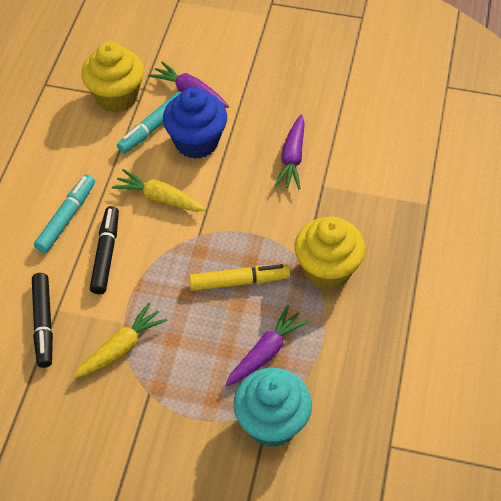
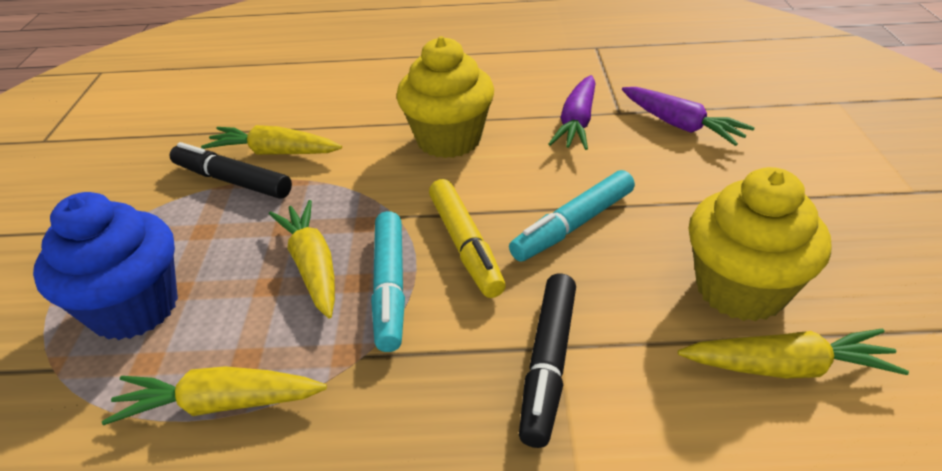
purple carrot: [148,61,229,108] [225,305,309,386] [274,114,305,190] = 3 -> [548,75,596,150] [622,87,755,146] = 2
turquoise cupcake: [233,368,312,447] = 1 -> none = 0
yellow carrot: [73,303,168,379] [112,169,206,211] = 2 -> [102,366,327,425] [201,125,342,155] [269,200,335,319] [678,328,909,378] = 4

